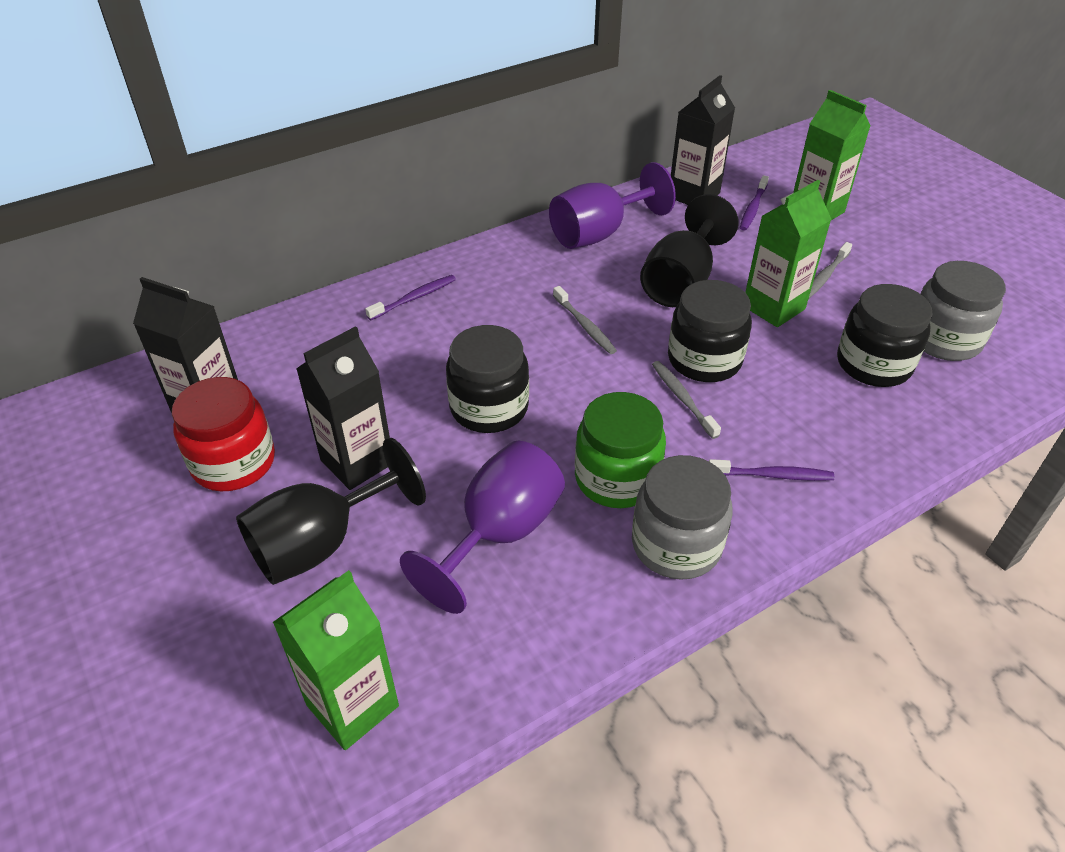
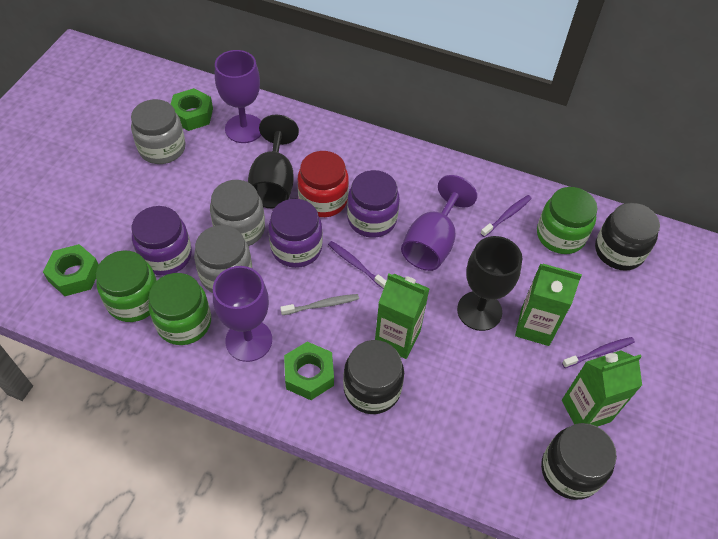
black carton: [133,277,238,413] [296,326,390,490] [671,75,735,205] = 3 -> none = 0
green jar: [575,392,666,508] = 1 -> [96,250,157,322] [149,273,211,345] [537,187,598,254] = 3
green nut: none = 0 -> [43,244,99,296] [171,88,213,131] [284,342,334,400] = 3
grey jar: [632,455,733,580] [921,261,1006,361] = 2 -> [131,99,186,164] [194,225,252,293] [210,180,265,246] = 3
grey toothbrush: [553,286,617,354] [652,361,721,439] [809,242,852,298] = 3 -> [280,294,359,315] = 1
purple goblet: [400,441,565,614] [549,162,676,249] = 2 -> [213,266,272,362] [215,50,261,143] [401,175,477,271] = 3
purple jar: none = 0 -> [132,206,192,276] [268,199,323,268] [347,170,400,238] = 3

